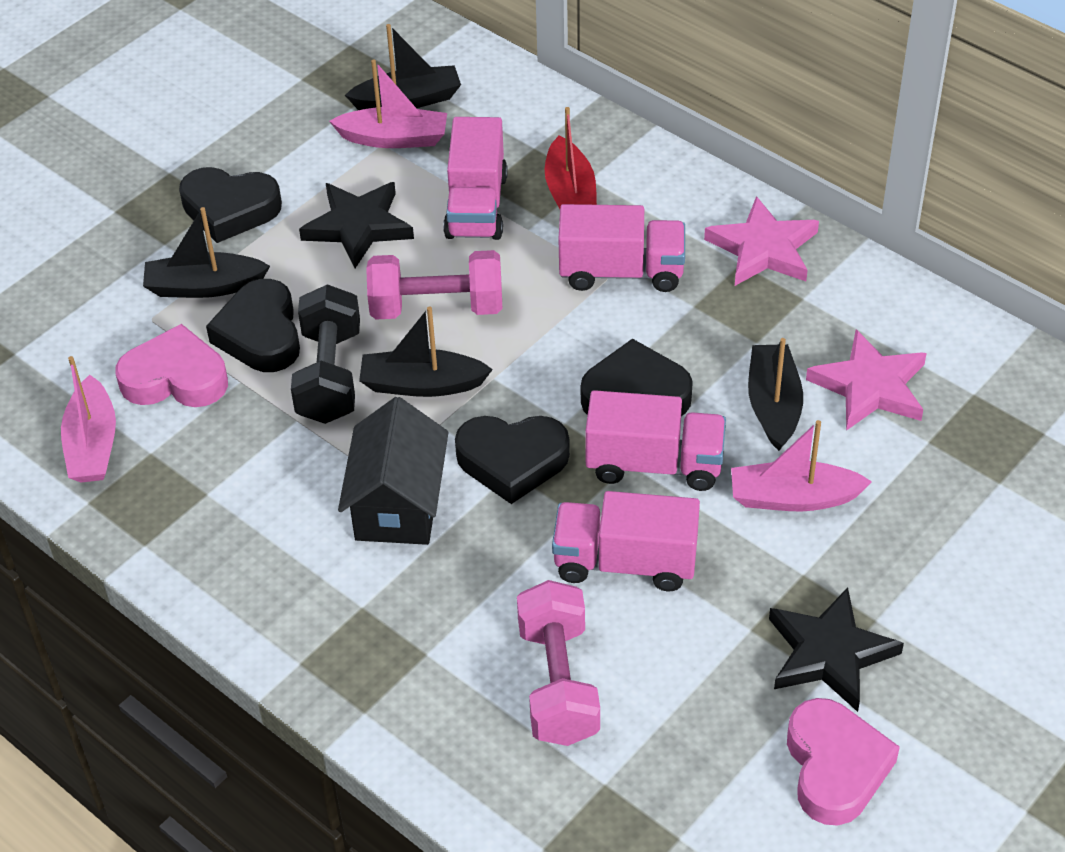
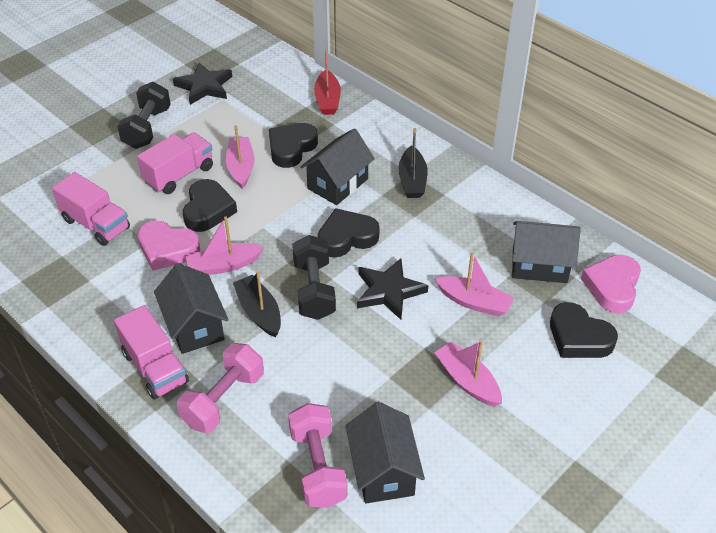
black boat: [143,207,270,298] [345,24,461,110] [359,306,493,397] [748,338,803,451] = 4 -> [233,271,281,337] [398,128,428,198] = 2
black dumbbell: [291,284,360,424] = 1 -> [117,82,171,149] [292,235,336,320] = 2
black house: [338,397,449,545] = 1 -> [154,263,229,354] [300,128,375,205] [346,402,425,504] [512,221,581,283] = 4
pink boat: [61,356,116,482] [329,59,447,148] [731,420,872,511] = 3 -> [185,216,264,275] [226,125,255,189] [434,341,502,407] [435,252,514,317] = 4
pink star: [704,196,819,286] [806,329,927,431] = 2 -> none = 0
pink truck: [443,117,508,240] [552,491,700,591] [559,204,685,292] [585,390,726,491] = 4 -> [52,172,130,246] [114,305,189,399] [137,133,213,194] = 3

